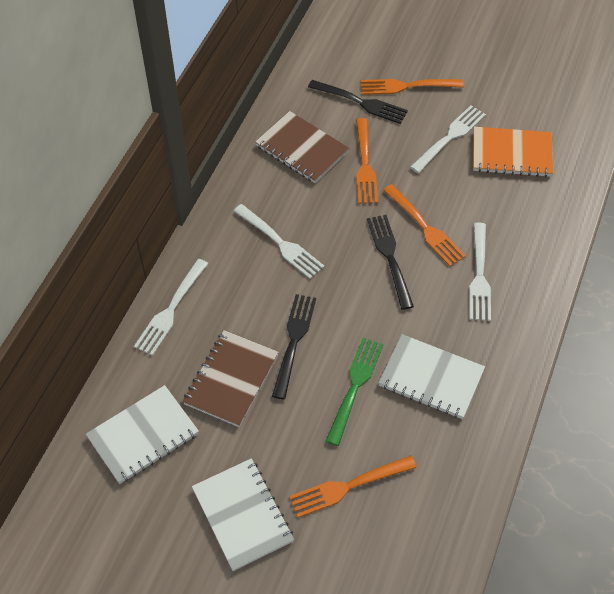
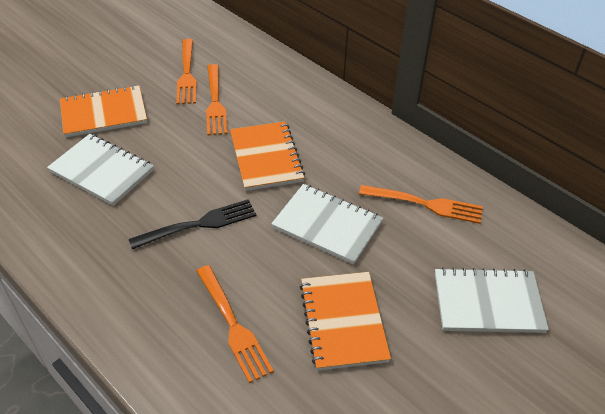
black fork: [272,294,316,399] [308,80,408,124] [367,215,414,310] = 3 -> [129,199,256,249] = 1
brown notebook: [183,330,279,427] [255,111,349,183] = 2 -> none = 0
green fork: [325,338,383,446] = 1 -> none = 0
orange notebook: [473,127,553,177] = 1 -> [60,85,147,138] [230,121,305,191] [299,272,391,371] = 3
white fork: [134,259,208,356] [234,204,325,279] [410,105,486,173] [469,222,491,321] = 4 -> none = 0

